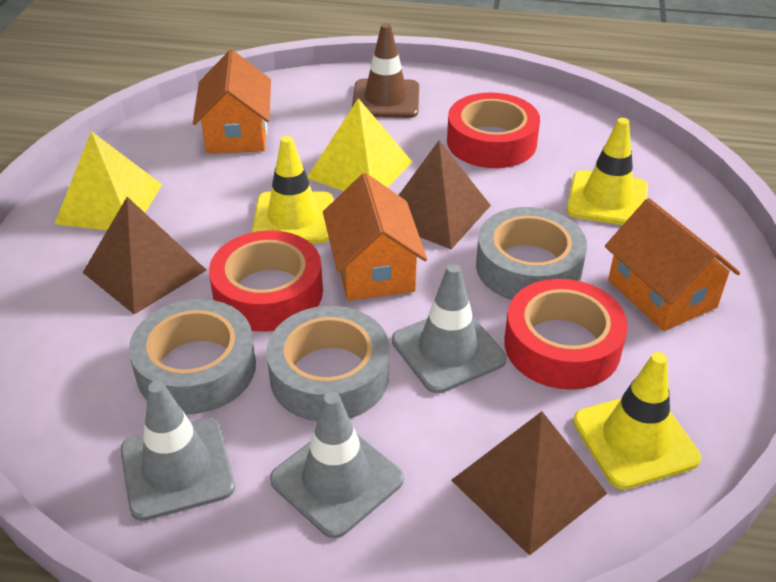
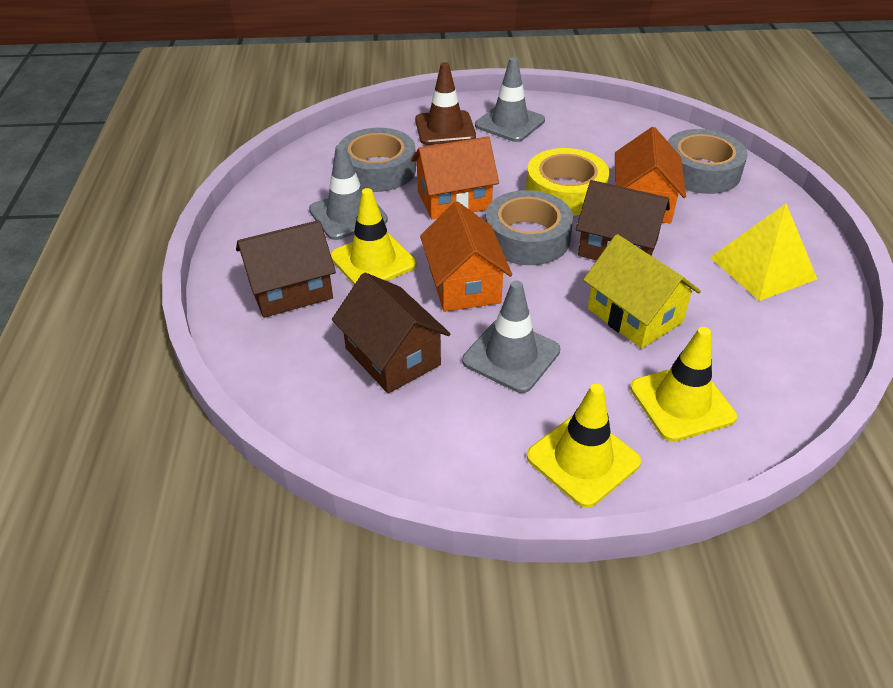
brown house: none = 0 -> [236,220,336,318] [332,273,451,393] [576,180,670,261] = 3
brown pyramid: [83,197,207,315] [399,141,491,249] [451,411,608,556] = 3 -> none = 0
red tape: [209,230,323,332] [447,93,540,168] [505,279,628,390] = 3 -> none = 0
yellow house: none = 0 -> [583,234,701,349] = 1
yellow pyramid: [55,131,162,230] [307,98,412,191] = 2 -> [710,204,817,301] = 1
yellow tape: none = 0 -> [526,148,609,216] = 1

